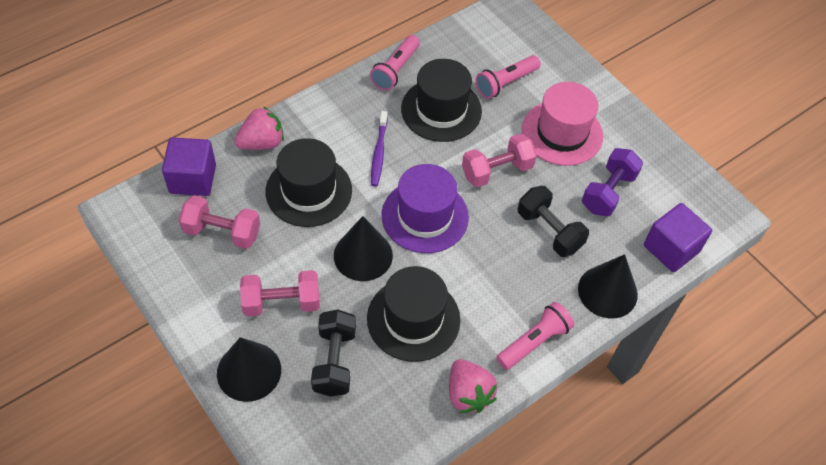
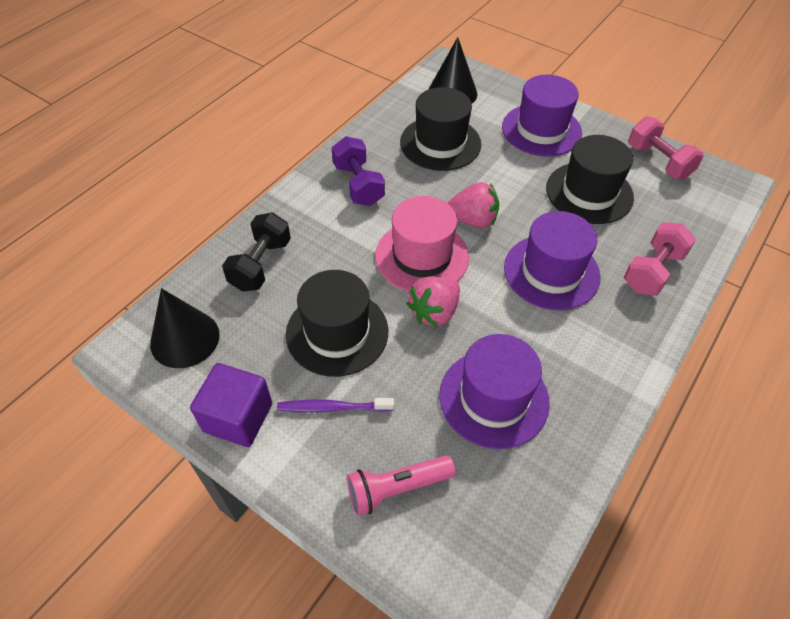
black cone: [217,337,281,402] [334,216,393,281] [578,254,638,318] = 3 -> [150,288,220,368] [428,37,477,103] = 2
black dumbbell: [311,310,356,397] [518,186,589,257] = 2 -> [222,212,291,291] = 1
pink dumbbell: [179,195,260,249] [240,270,320,316] [462,133,537,187] = 3 -> [624,222,696,296] [628,116,704,180] = 2
pink flashlight: [370,35,420,91] [476,55,541,99] [496,302,574,370] = 3 -> [347,455,456,516] = 1
purple cube: [162,137,216,196] [644,203,712,272] = 2 -> [190,363,272,447] = 1
purple hat: [382,164,469,253] = 1 -> [439,334,550,449] [502,75,582,156] [504,211,601,310] = 3

